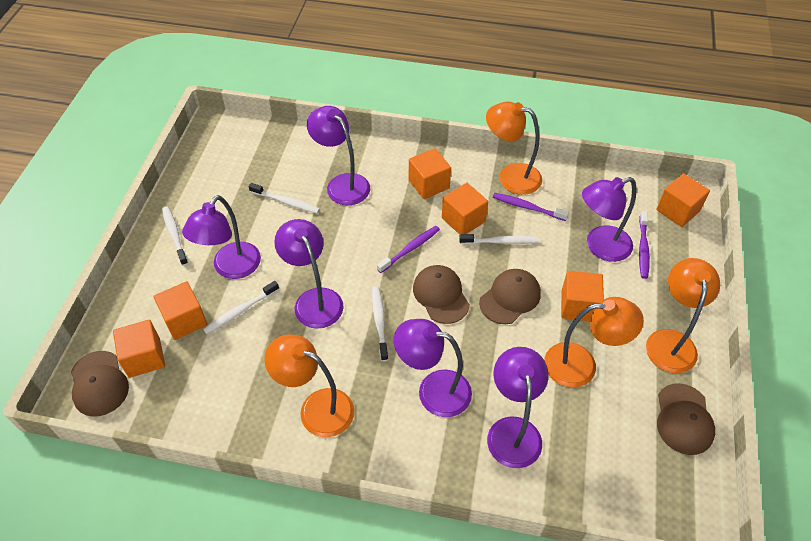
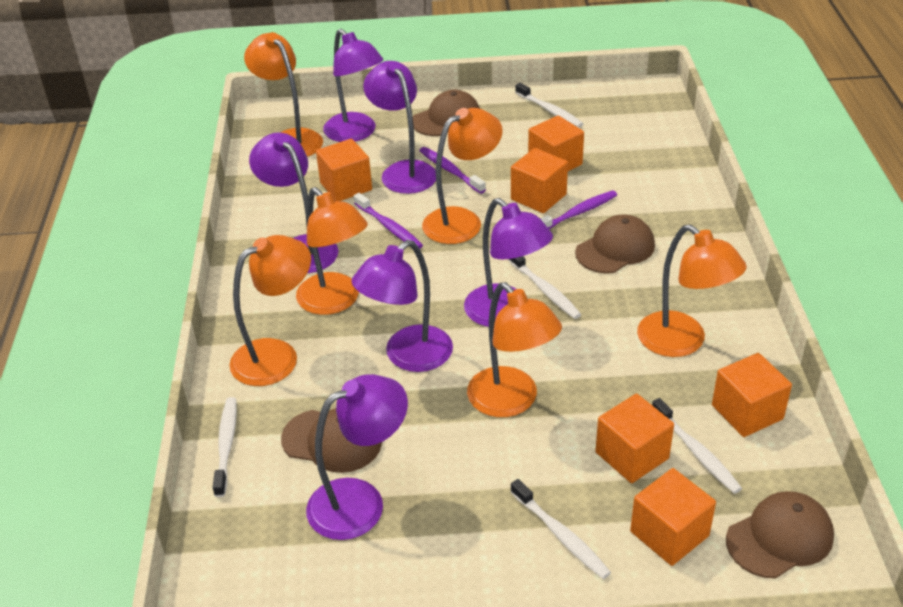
orange lamp: [265,334,354,437] [486,101,542,195] [544,297,644,388] [646,258,720,373] = 4 -> [229,235,311,386] [244,32,323,157] [296,187,368,315] [422,108,503,244] [467,282,562,417] [637,224,747,357] = 6

